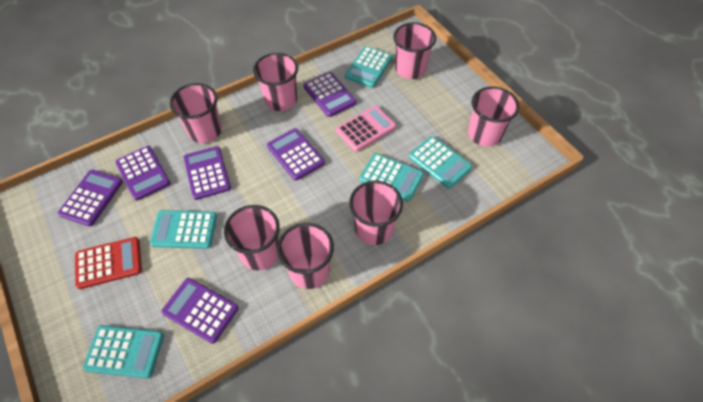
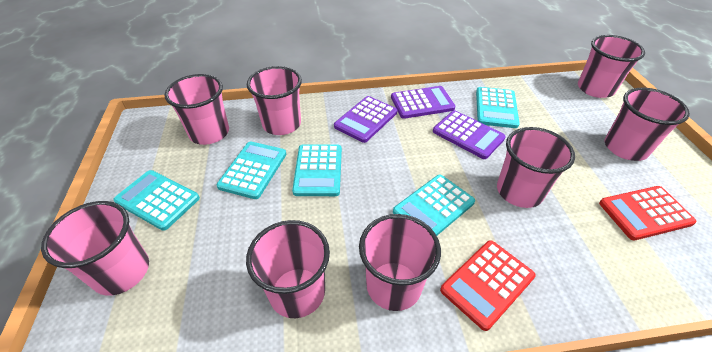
pink calculator: [336,106,396,152] = 1 -> none = 0
pink cup: [170,83,222,143] [224,205,280,270] [253,53,298,111] [277,223,334,289] [349,180,403,245] [393,22,436,79] [468,86,519,147] = 7 -> [41,201,149,296] [164,74,229,145] [246,220,330,318] [247,66,302,135] [359,214,441,311] [497,127,575,208] [578,35,645,98] [605,88,690,161] = 8
purple calculator: [58,170,123,226] [116,146,170,201] [161,278,239,344] [184,146,231,200] [267,128,325,181] [304,72,356,117] = 6 -> [334,96,397,143] [391,86,456,119] [433,111,506,159] = 3
red calculator: [75,237,142,289] = 1 -> [440,240,536,331] [599,186,696,240] = 2

